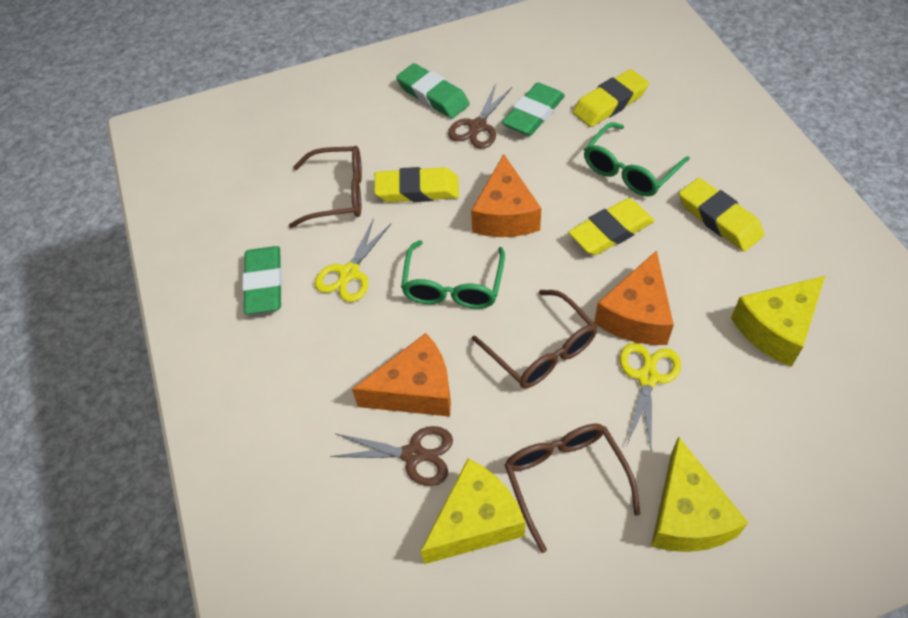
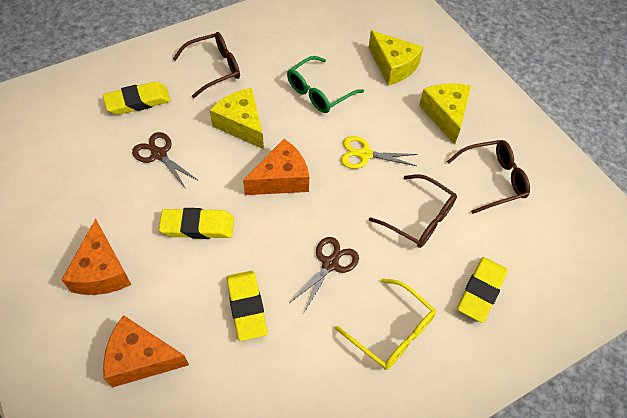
green eraser: [242,246,282,314] [396,63,470,119] [502,83,565,136] = 3 -> none = 0
green glasses: [401,240,505,309] [584,122,690,197] = 2 -> [287,56,364,113] = 1
yellow glasses: none = 0 -> [335,278,436,370] = 1
yellow scissors: [315,218,391,302] [620,343,681,450] = 2 -> [341,136,418,169] = 1

